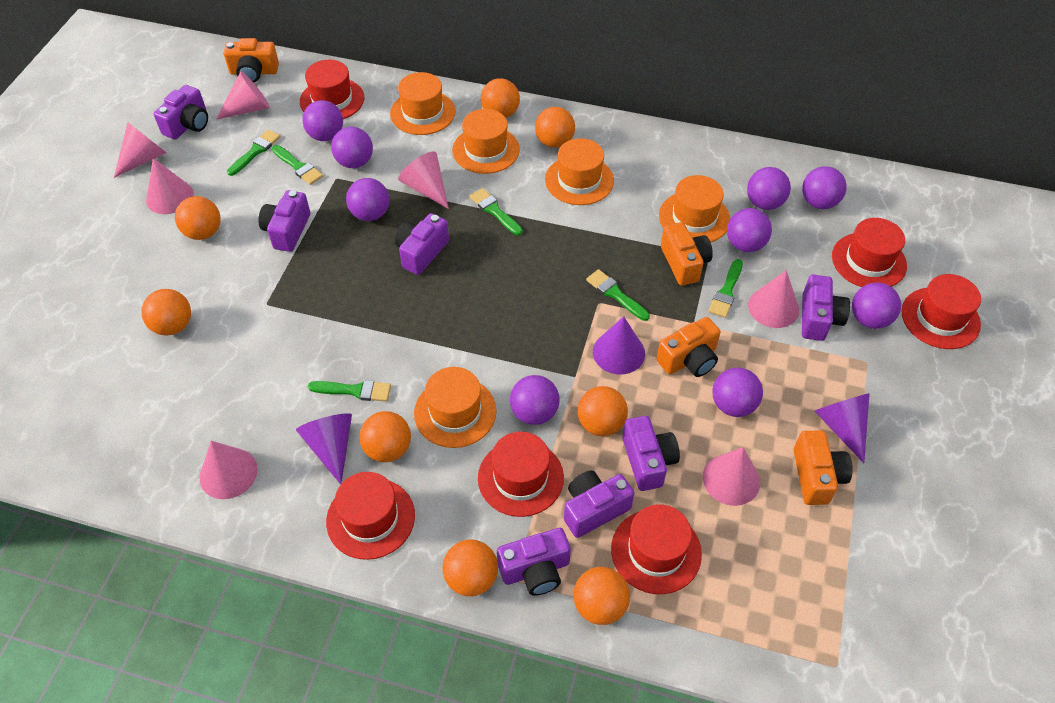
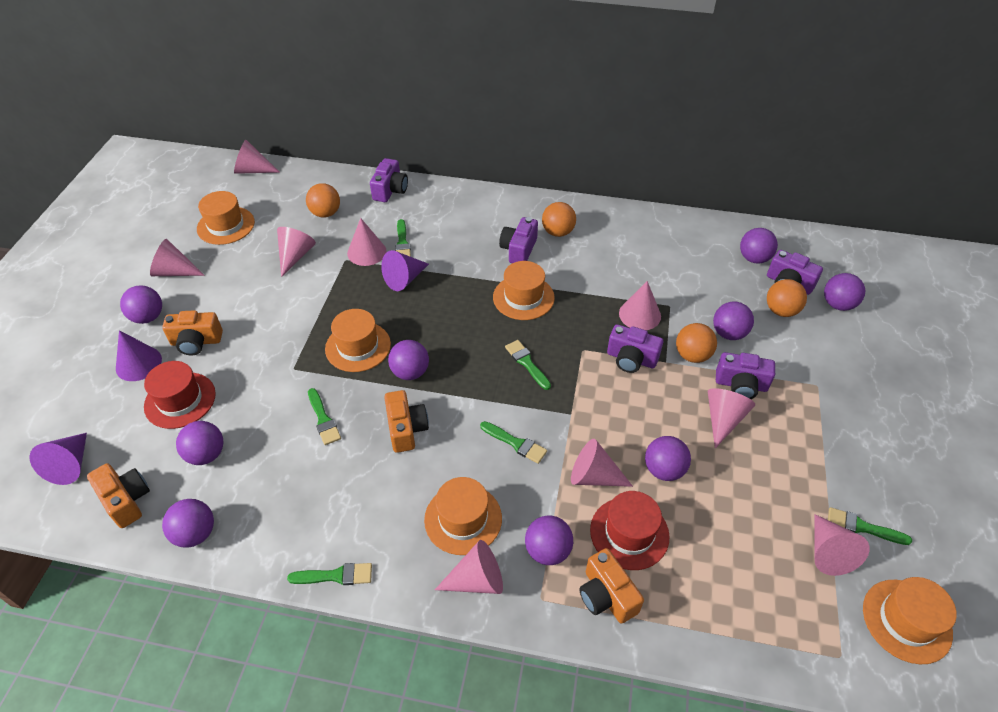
orange ball: [141,289,191,336] [175,196,221,240] [359,411,411,462] [442,540,498,596] [481,78,520,118] [535,107,575,148] [573,567,630,625] [578,386,628,436] = 8 -> [306,183,340,218] [542,202,576,237] [676,323,717,363] [767,279,807,317] = 4
pink cone: [114,122,167,178] [146,158,194,214] [199,441,258,499] [216,71,270,120] [398,151,449,209] [703,447,760,506] [748,270,799,328] = 7 -> [150,239,205,276] [234,140,280,174] [277,227,316,277] [347,218,386,266] [435,540,503,594] [571,439,633,487] [619,281,661,330] [708,388,755,449] [815,514,870,576] = 9
purple camera: [154,85,208,140] [258,190,310,252] [395,213,449,275] [497,528,571,596] [564,471,634,538] [623,416,680,491] [802,275,850,341] = 7 -> [370,158,408,202] [499,217,538,263] [607,324,663,373] [716,352,775,399] [767,250,823,295] = 5
red hat: [300,60,364,119] [326,472,415,560] [478,432,564,517] [611,504,702,594] [832,218,907,287] [901,274,981,349] = 6 -> [144,361,216,429] [590,491,670,570] = 2

